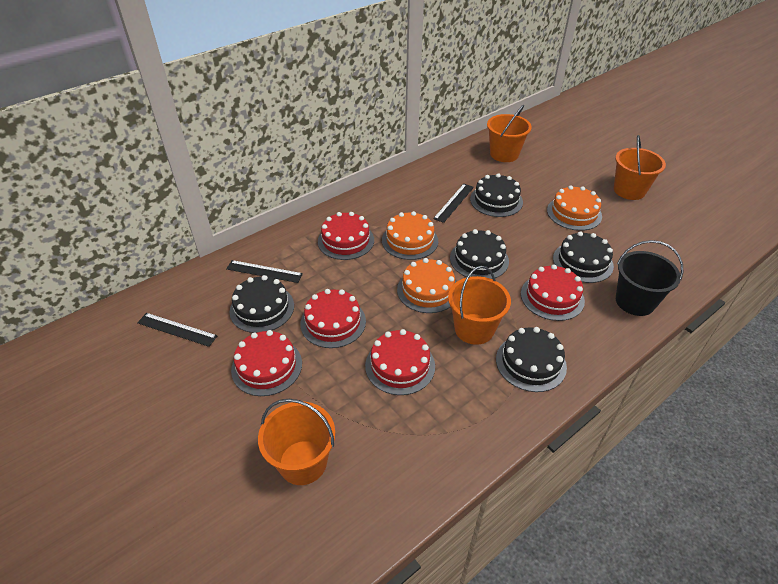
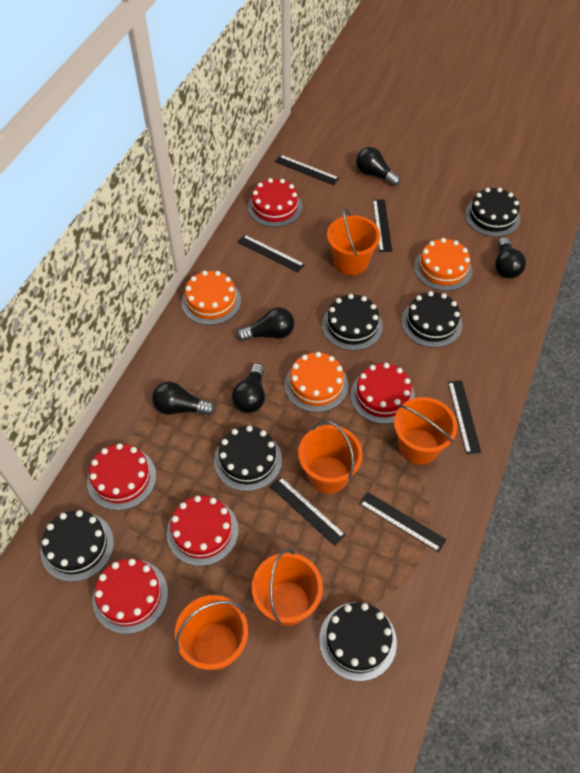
black bucket: [616,240,683,316] = 1 -> none = 0
black cake: [230,275,294,333] [450,229,509,279] [470,173,523,217] [496,327,567,392] [553,231,614,283] = 5 -> [40,510,114,582] [214,426,282,491] [319,602,397,681] [322,294,383,351] [402,291,462,348] [465,188,520,237] = 6
black light bulb: none = 0 -> [152,382,215,415] [232,363,265,413] [237,307,294,341] [356,147,400,186] [495,237,526,278] = 5
black ruler: [137,313,217,347] [226,260,303,283] [433,184,474,223] = 3 -> [237,234,305,273] [270,476,346,546] [275,155,339,185] [359,492,447,552] [373,199,392,252] [448,380,481,454] = 6
orange bucket: [258,399,335,485] [448,266,511,345] [487,105,532,162] [614,135,666,200] = 4 -> [175,595,248,670] [252,549,323,626] [298,420,363,494] [327,208,380,275] [394,397,457,465] = 5

